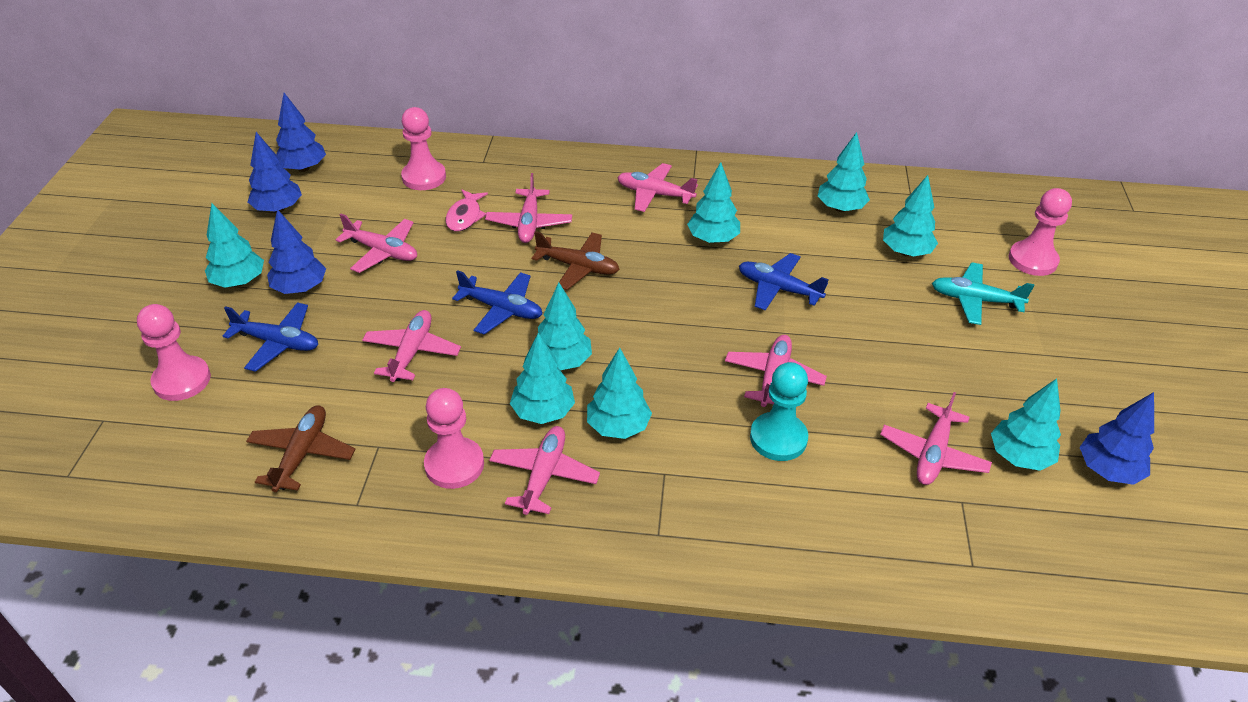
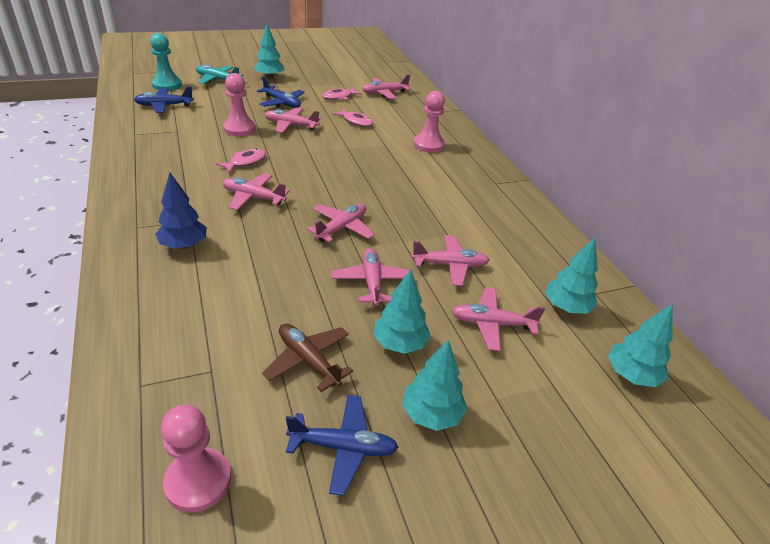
blue tree: [248,132,302,213] [267,209,326,294] [276,93,326,172] [1080,392,1154,485] = 4 -> [155,173,207,249] = 1
brown plane: [246,405,355,492] [531,231,620,290] = 2 -> [262,323,353,392] = 1
pink fish: [446,189,488,232] = 1 -> [216,149,266,173] [322,87,362,100] [332,109,373,127] = 3
pink pawn: [137,304,211,401] [401,107,446,190] [424,388,484,489] [1009,188,1072,276] = 4 -> [161,405,231,513] [223,73,256,136] [414,91,445,153] = 3
turquoise tree: [205,203,264,288] [510,333,575,424] [538,283,592,370] [587,348,652,439] [687,162,740,243] [818,132,870,212] [883,175,938,256] [991,378,1061,471] = 8 -> [254,24,284,79] [373,269,431,354] [402,340,467,431] [545,238,598,313] [608,304,673,387] = 5

